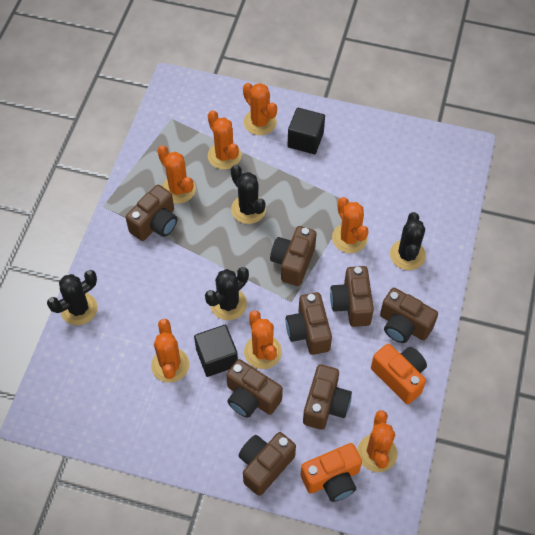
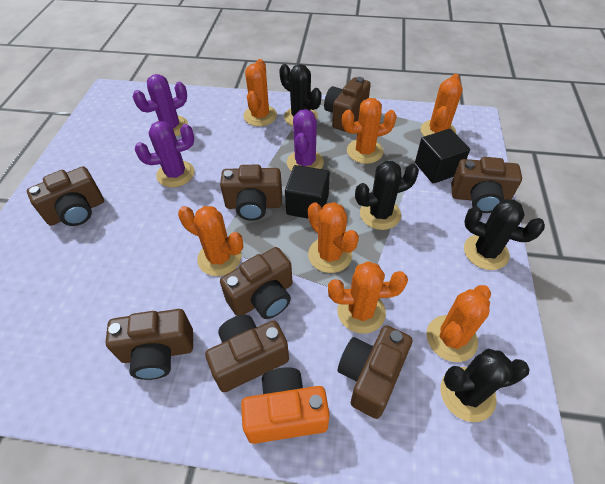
orange camera: [301,443,362,502] [371,344,427,404] = 2 -> [241,367,330,444] = 1
purple cactus: none = 0 -> [133,74,188,136] [135,121,194,187] [287,109,324,171] = 3

